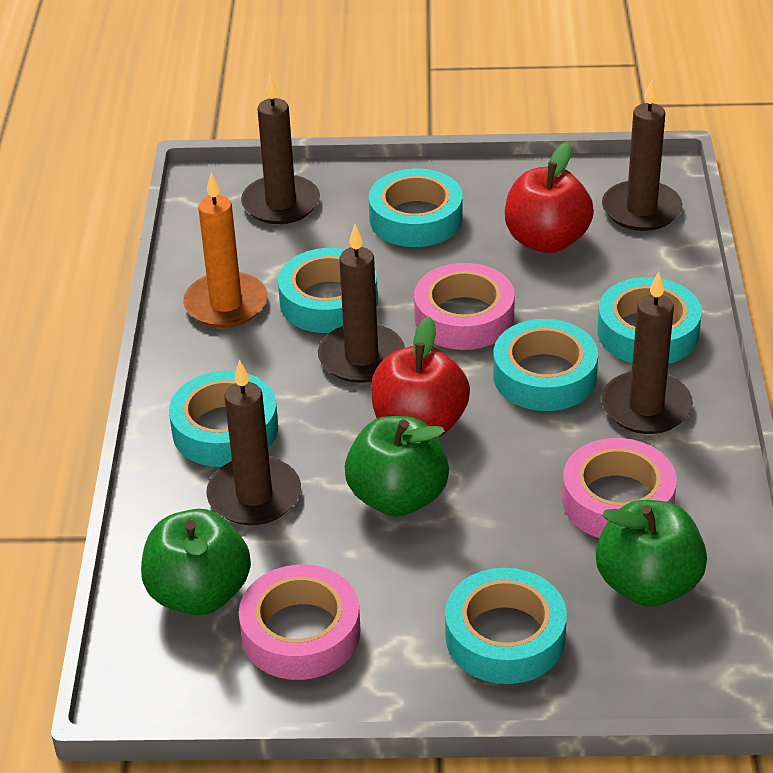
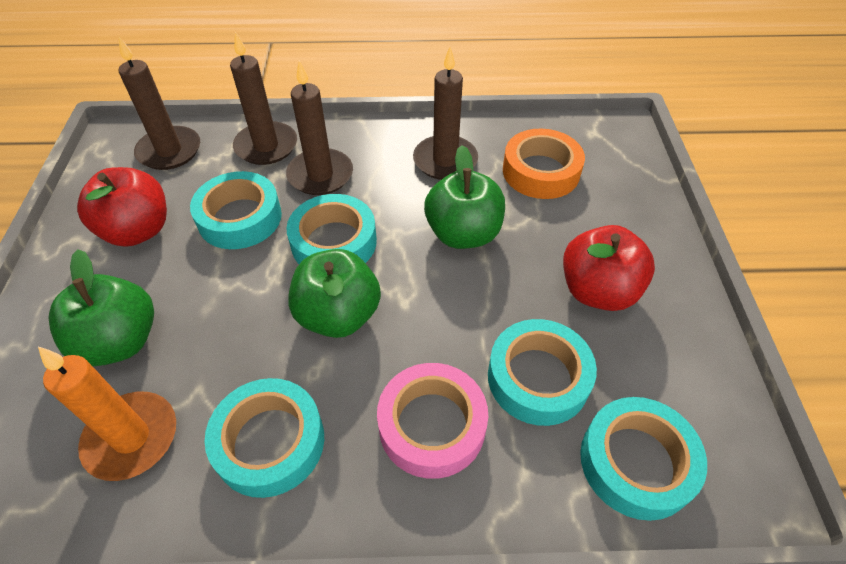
brown candle: [206,360,301,525] [241,75,320,224] [318,224,405,383] [601,271,693,434] [602,80,682,231] = 5 -> [119,37,200,170] [230,32,297,165] [286,61,353,195] [413,47,478,180] = 4
orange tape: none = 0 -> [503,129,585,199] = 1
pink tape: [239,565,360,680] [414,263,515,350] [562,438,677,538] = 3 -> [377,363,488,479] = 1
turquoise tape: [169,371,278,467] [278,248,378,333] [369,169,463,247] [445,568,567,684] [493,319,598,411] [597,277,702,364] = 6 -> [190,171,282,249] [205,378,324,498] [286,194,377,264] [488,319,597,426] [580,397,707,521] = 5

